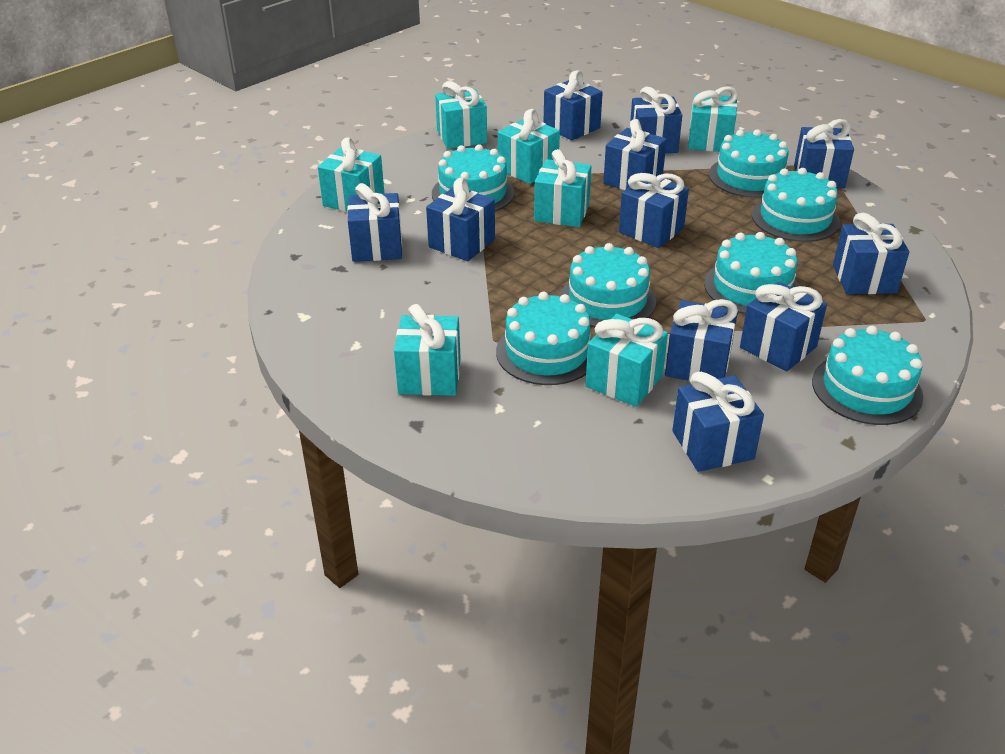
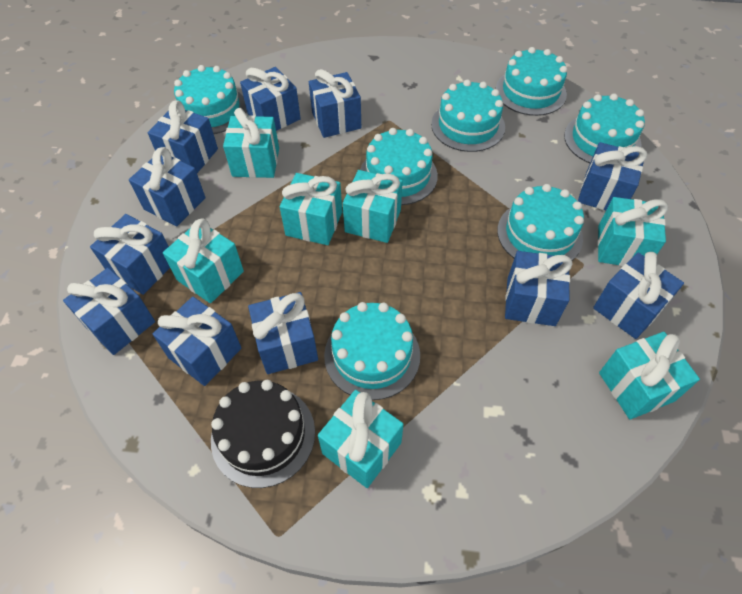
black cake: none = 0 -> [211,380,315,488] = 1

